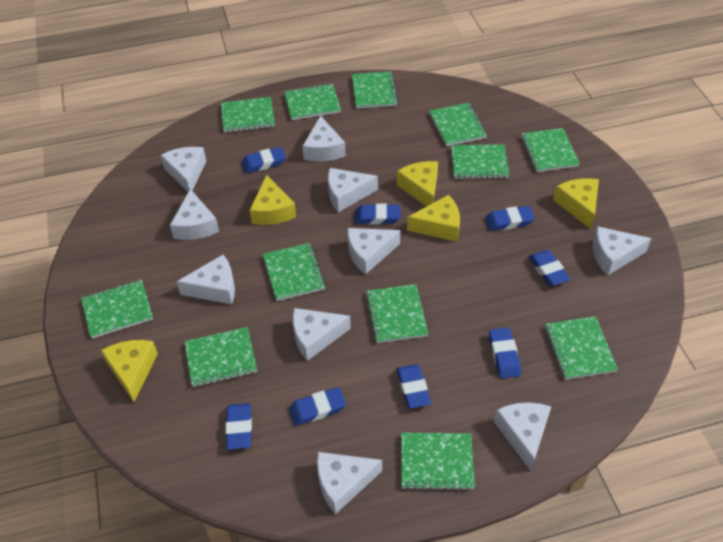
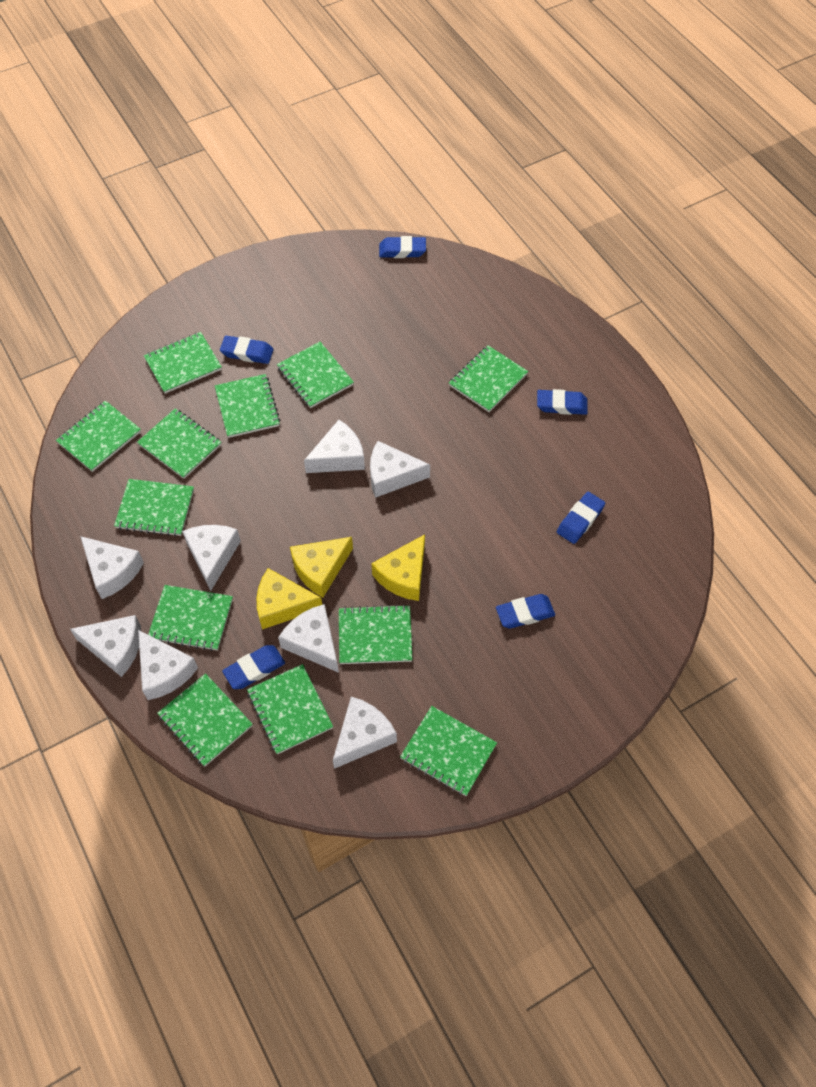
blue eraser: [226,403,252,450] [241,147,286,173] [289,387,346,426] [355,204,400,225] [396,364,431,408] [485,206,535,231] [489,328,521,378] [529,250,570,286] = 8 -> [220,336,273,364] [222,645,285,689] [379,236,426,258] [496,594,555,628] [537,389,588,415] [557,492,605,544] = 6
white cheese: [161,147,206,192] [170,189,219,240] [176,255,235,304] [293,308,351,361] [303,116,346,162] [317,452,382,514] [328,168,378,212] [348,228,400,275] [494,402,551,471] [592,226,652,275] = 10 -> [70,615,141,677] [80,536,144,599] [138,630,198,700] [182,525,241,591] [278,604,339,673] [304,420,365,473] [333,697,397,769] [370,441,430,498] = 8
yellow cheese: [101,340,158,402] [250,175,296,225] [397,161,438,207] [407,195,460,242] [553,178,599,229] = 5 -> [257,568,322,629] [290,537,353,597] [371,534,425,601] = 3

